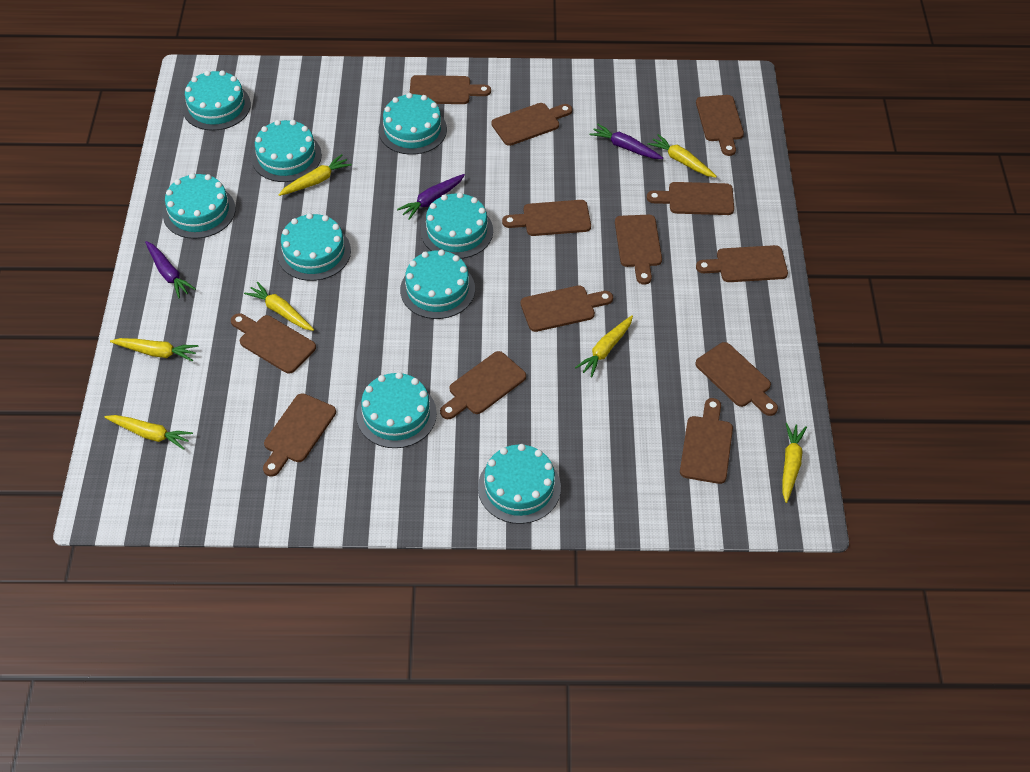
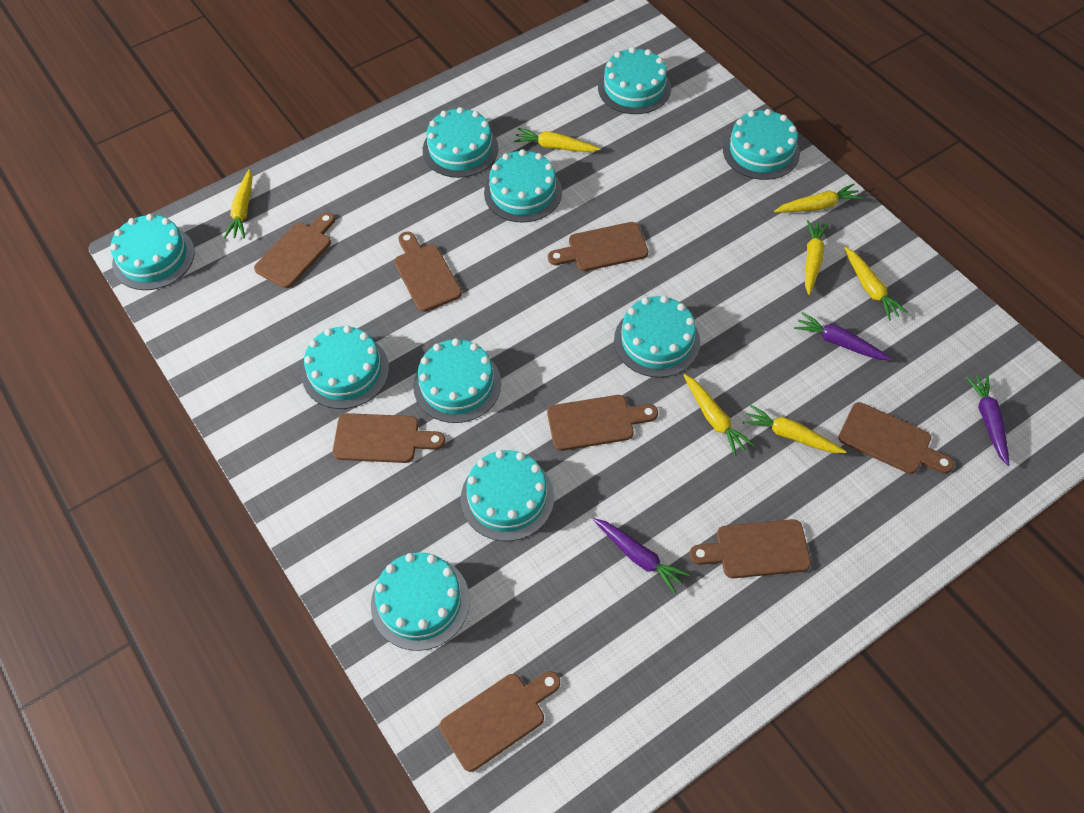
brown cutting board: [231,313,316,373] [263,393,336,477] [410,75,491,104] [440,351,526,419] [491,103,572,146] [502,200,591,236] [520,285,613,332] [615,215,662,285] [647,182,734,215] [680,398,733,484] [695,342,778,416] [696,95,744,156] [696,245,788,282] = 13 -> [254,212,335,288] [333,413,445,463] [394,232,462,312] [439,671,560,772] [547,395,658,451] [548,222,648,271] [689,519,811,578] [838,402,954,474] = 8
turquoise cake: [163,173,236,239] [182,70,251,131] [252,120,322,182] [277,213,351,281] [356,372,437,448] [379,93,447,155] [400,250,475,319] [421,192,493,259] [478,444,561,524] = 9 -> [110,214,195,290] [302,326,389,409] [371,552,470,651] [413,338,501,423] [423,107,498,178] [461,450,554,541] [484,149,562,223] [598,47,671,114] [614,296,700,378] [723,109,800,180] = 10

